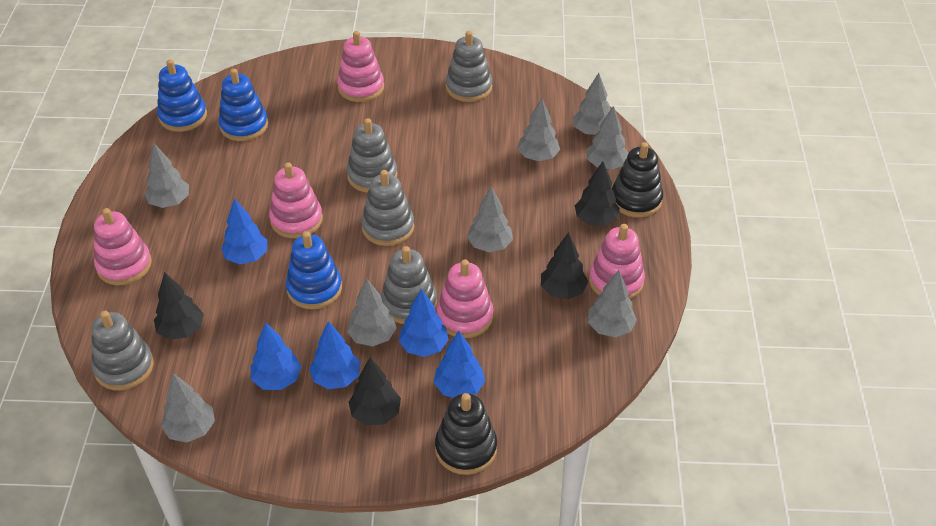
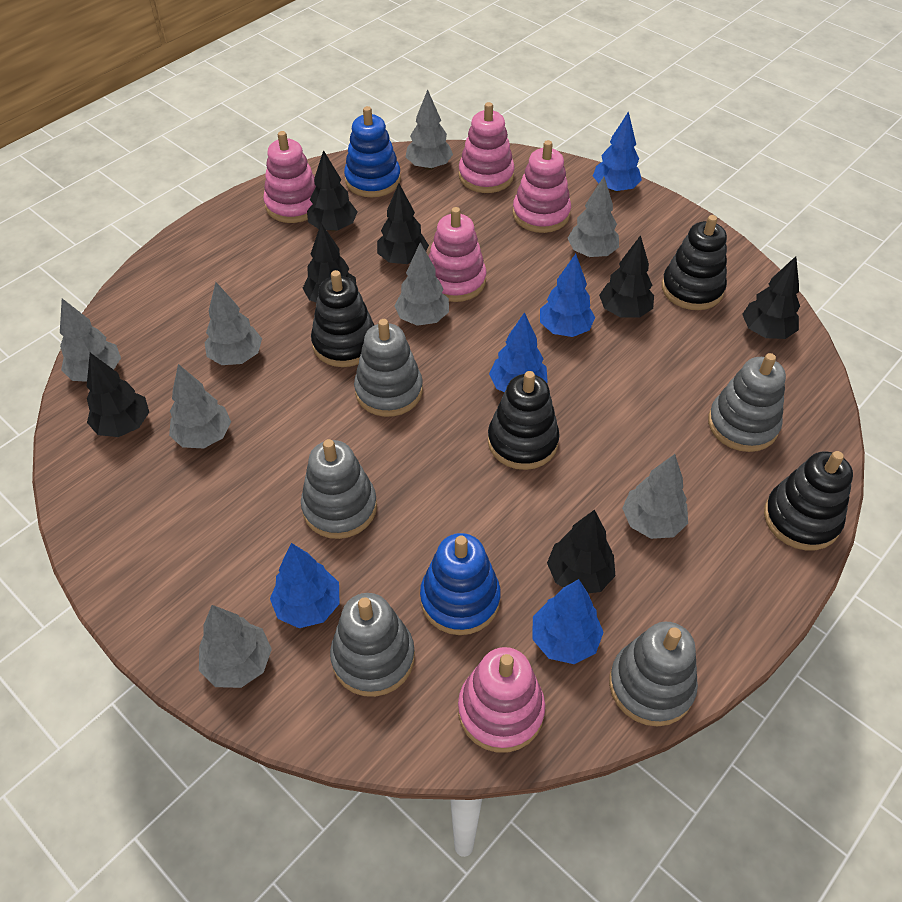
black stacking toy: [435,393,497,475] [612,142,663,218] = 2 -> [311,270,374,367] [488,371,560,470] [662,215,727,310] [764,451,853,550] = 4
black tree: [154,272,204,340] [349,357,401,426] [541,232,588,299] [575,161,620,226] = 4 -> [87,353,149,437] [302,223,356,302] [307,150,357,231] [377,183,429,264] [547,509,615,593] [599,235,654,318] [742,256,800,339] = 7
blue stacking toy: [157,59,207,132] [218,69,268,141] [286,231,342,309] = 3 -> [344,106,401,197] [420,533,501,635] = 2

